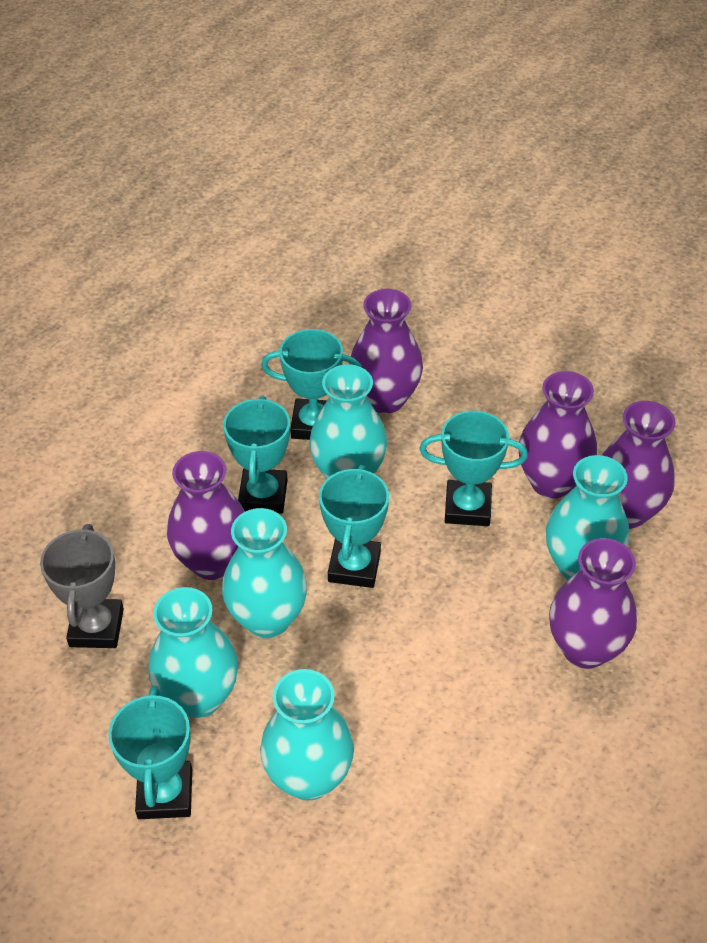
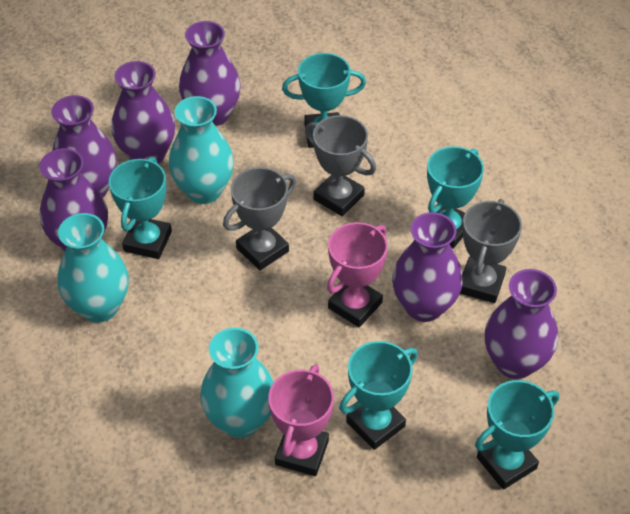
grey trophy: [40,524,124,648] = 1 -> [223,167,296,270] [305,115,376,216] [460,199,522,303] = 3
pink trophy: none = 0 -> [268,364,334,476] [327,222,388,327] = 2
purple vase: [167,451,245,580] [349,289,423,414] [519,371,597,498] [549,538,637,669] [602,401,676,529] = 5 -> [39,148,108,251] [51,95,117,197] [112,61,175,164] [179,21,241,126] [392,212,463,322] [485,269,558,379] = 6
turquoise vase: [149,587,238,718] [222,508,307,638] [260,669,354,801] [310,364,387,478] [546,455,629,580] = 5 -> [57,213,129,323] [169,96,234,204] [200,327,274,438] = 3

